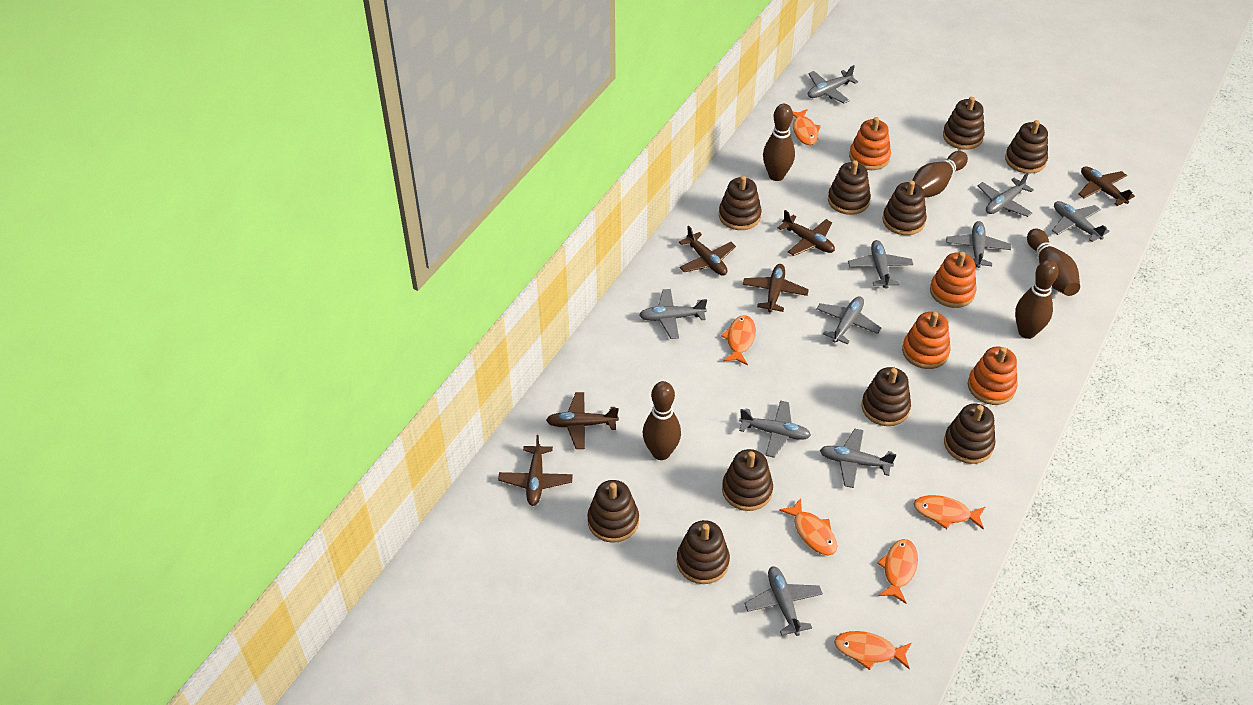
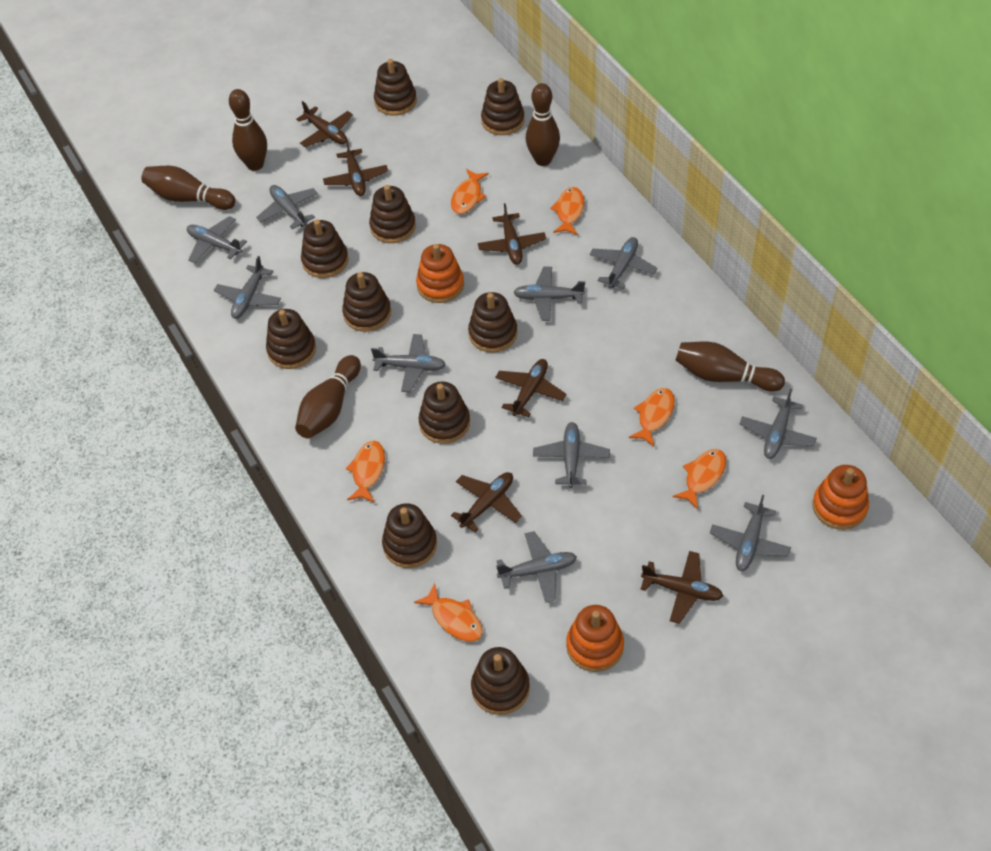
orange stacking toy: [849,117,891,170] [902,312,951,369] [930,252,977,308] [968,347,1018,405] = 4 -> [416,244,464,303] [566,605,624,672] [812,465,869,530] = 3

